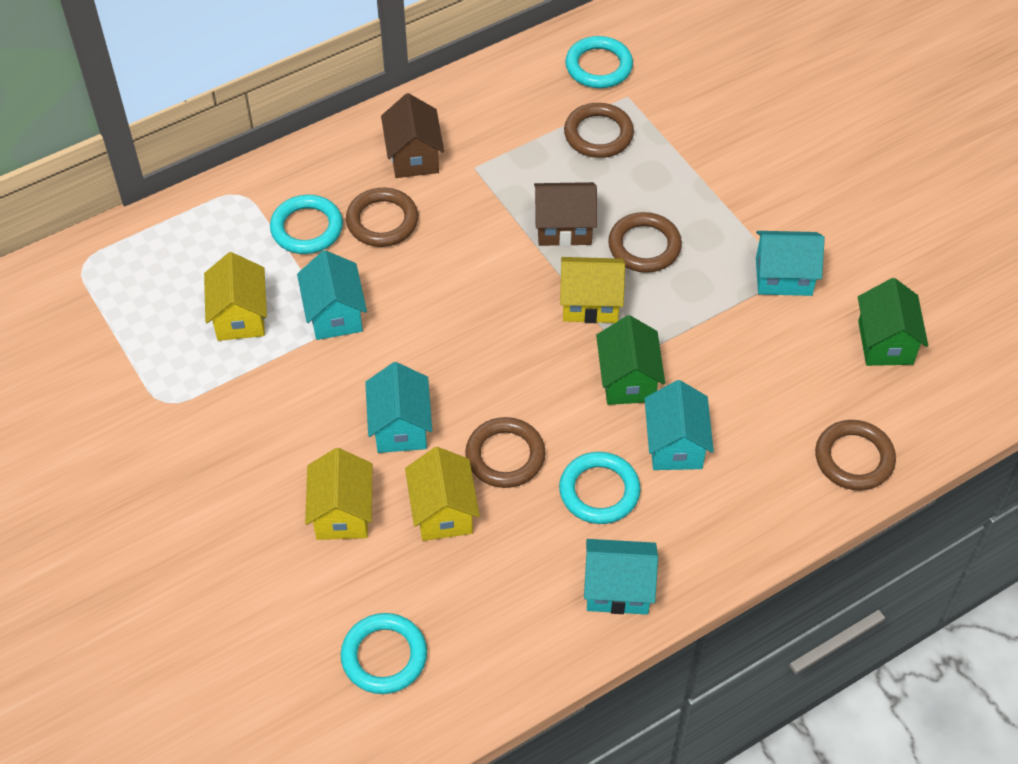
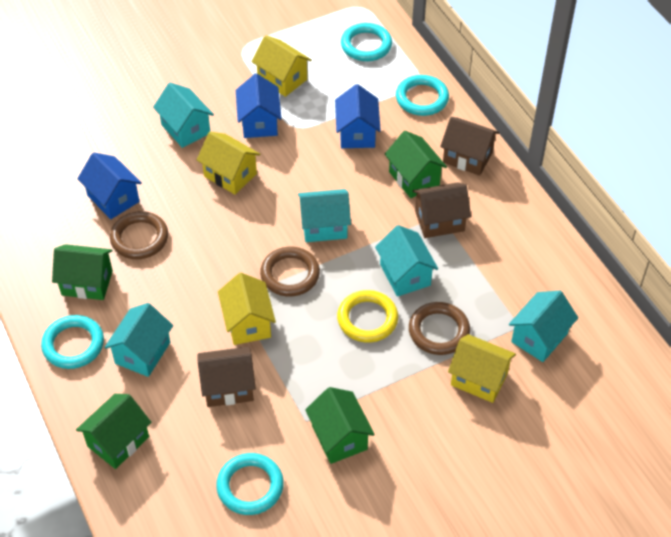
blue house: none = 0 -> [77,152,142,219] [236,73,281,138] [335,84,381,148] = 3
brown house: [381,93,444,178] [534,182,597,246] = 2 -> [198,347,256,407] [413,182,471,238] [440,117,500,176] = 3
brown ring: [346,188,418,247] [465,417,546,488] [564,103,634,158] [608,212,682,273] [815,420,896,490] = 5 -> [110,211,168,259] [260,247,320,297] [409,302,470,355] = 3
green house: [596,315,665,405] [858,278,928,366] = 2 -> [52,244,113,300] [76,394,152,469] [305,387,375,464] [385,131,447,198] = 4
yellow ring: none = 0 -> [337,290,398,343] = 1

